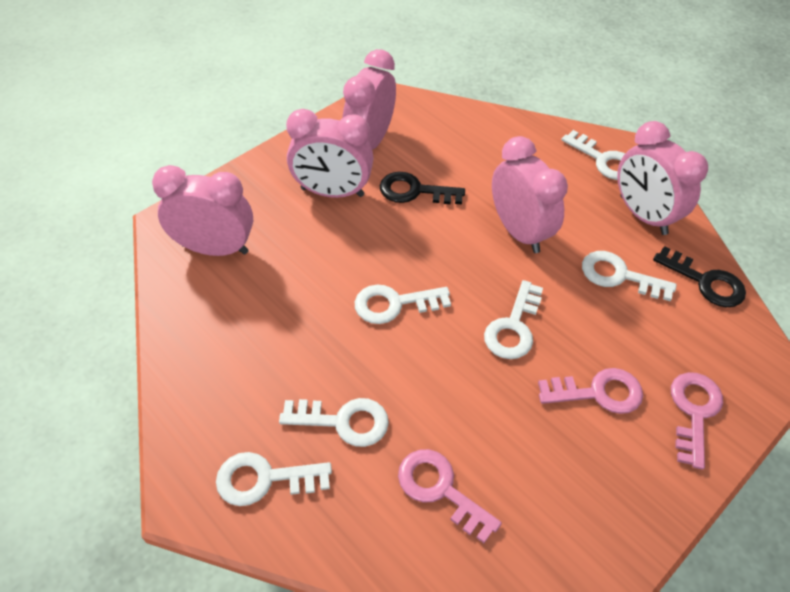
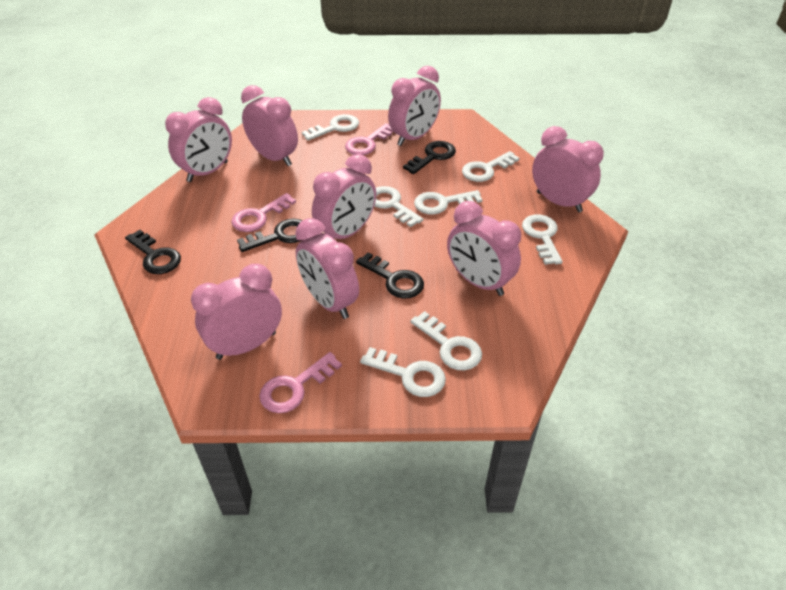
black key: [380,172,465,204] [653,246,746,307] = 2 -> [125,230,181,274] [237,218,303,252] [356,252,424,299] [403,141,456,174] = 4
pink clock: [152,165,253,256] [286,109,373,198] [342,49,396,150] [492,136,568,253] [617,121,708,235] = 5 -> [165,97,232,182] [191,264,282,360] [241,85,298,166] [295,218,359,319] [312,154,376,239] [388,66,441,146] [447,201,521,296] [532,126,604,212] = 8
white key: [216,452,332,506] [279,398,389,447] [355,285,451,324] [484,280,543,359] [561,130,625,180] [582,251,677,301] = 6 -> [302,114,359,141] [360,347,446,397] [374,186,423,227] [410,311,482,371] [414,190,483,214] [462,151,519,182] [522,214,563,265] = 7

